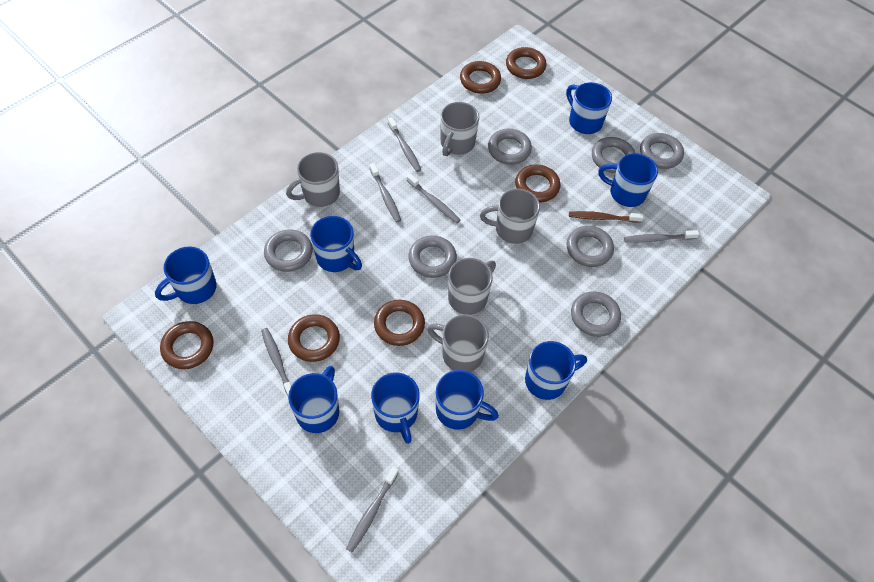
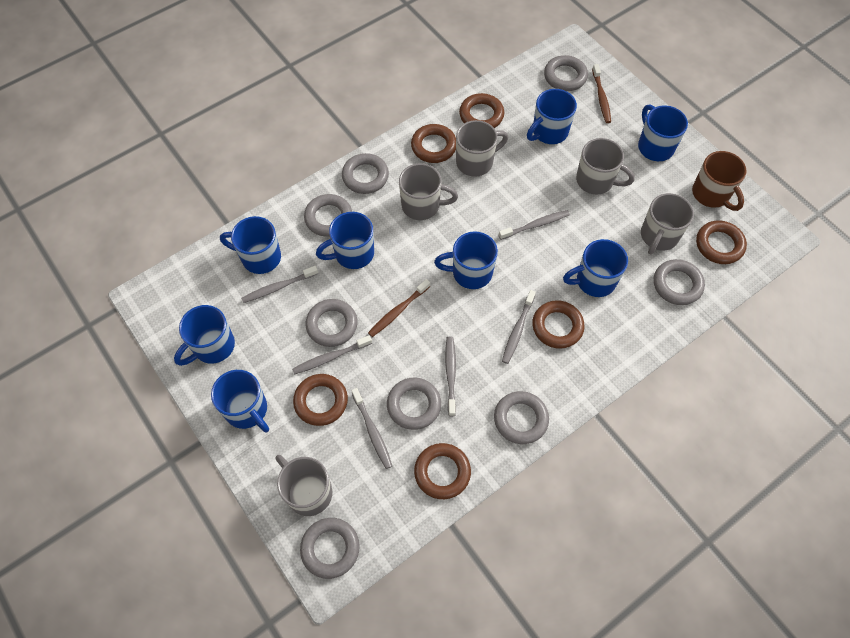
brown mug: none = 0 -> [692,151,747,211] = 1
brown toothbrush: [569,211,644,223] = 1 -> [368,279,430,337] [592,64,611,123] = 2
grey ring: [264,229,313,272] [408,235,457,278] [488,129,532,165] [567,226,614,267] [571,291,621,337] [592,137,635,173] [640,133,684,169] = 7 -> [300,518,360,579] [304,194,352,237] [306,299,358,347] [342,153,389,194] [387,378,441,430] [494,391,549,444] [544,55,588,91] [654,259,705,305] = 8

